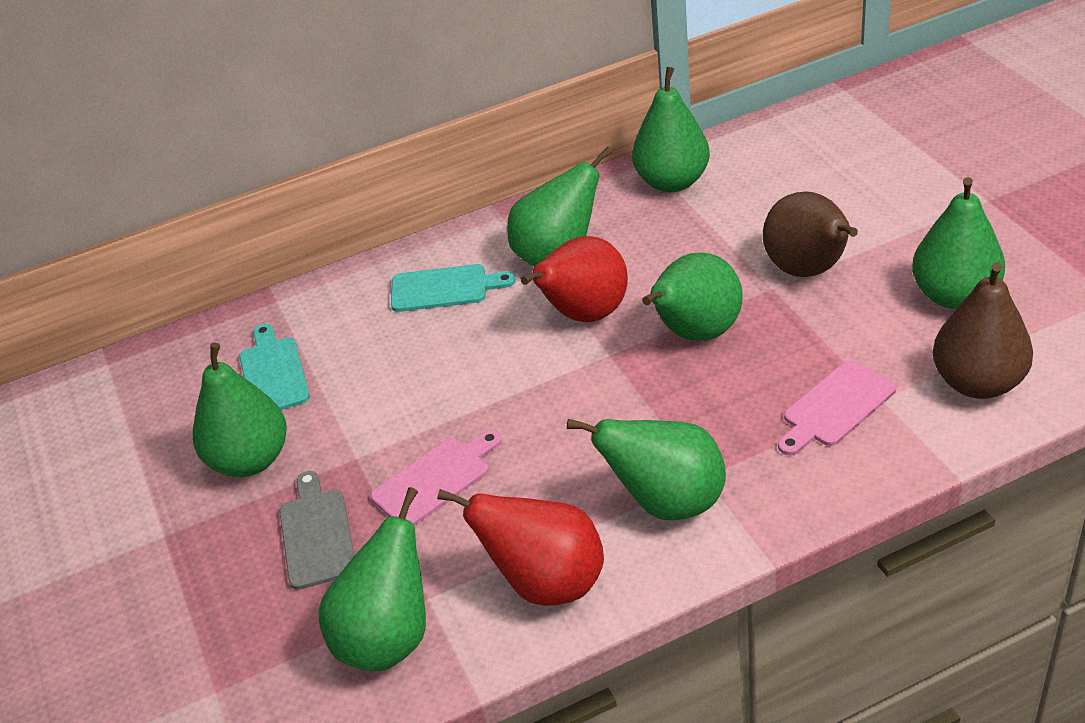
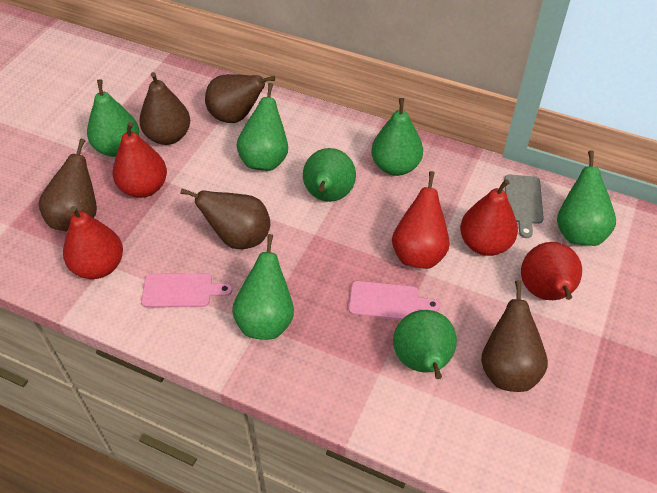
brown pear: [763,191,858,277] [933,263,1033,399] = 2 -> [39,139,97,232] [139,72,190,145] [180,188,270,249] [205,74,275,123] [481,280,548,392] = 5
red pear: [437,489,604,606] [521,236,628,322] = 2 -> [63,206,123,279] [113,122,167,198] [392,171,450,269] [460,179,518,256] [521,242,582,300] = 5
turquoise cutting board: [239,324,310,410] [391,264,516,312] = 2 -> none = 0

